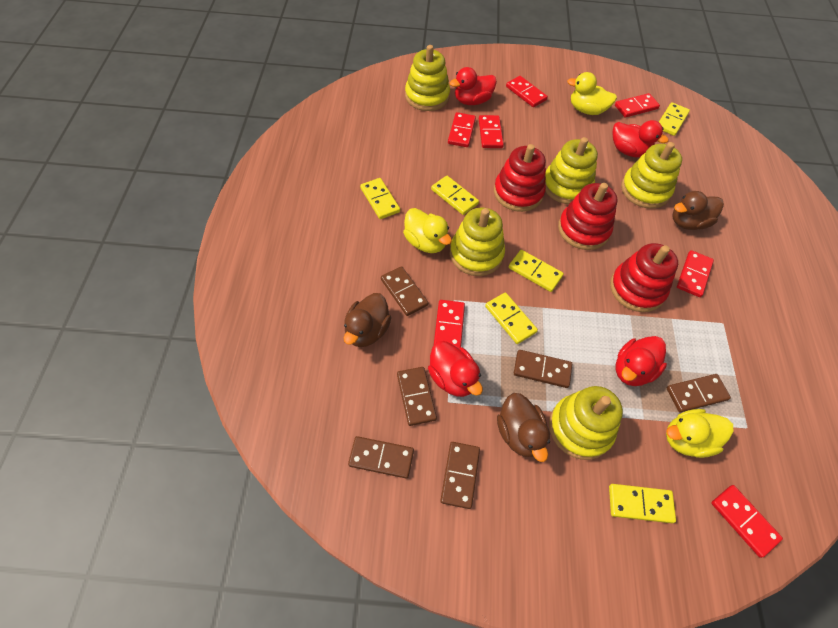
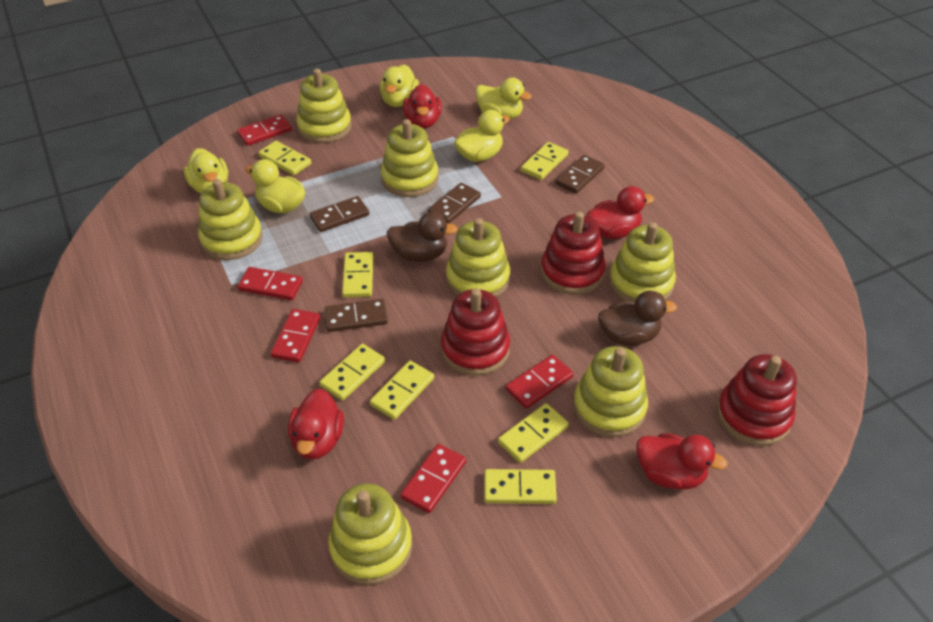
brown domino: [348,436,414,478] [381,266,428,316] [397,367,437,426] [440,442,480,509] [514,350,572,388] [667,374,731,412] = 6 -> [309,196,369,232] [324,299,388,332] [428,183,481,224] [555,155,605,194] = 4
brown duck: [344,293,392,347] [497,393,550,462] [672,191,724,230] = 3 -> [387,212,458,262] [598,291,677,346] = 2
red domino: [434,300,465,349] [448,112,476,147] [479,115,504,148] [506,76,548,107] [615,93,660,118] [677,250,714,297] [711,485,783,558] = 7 -> [237,115,292,146] [238,267,303,300] [270,309,321,362] [400,444,466,513] [506,355,574,409] = 5
yellow domino: [360,178,400,219] [431,176,479,215] [485,292,538,344] [509,250,564,292] [609,484,676,523] [659,102,690,136] = 6 -> [258,141,311,175] [319,344,385,401] [342,252,373,298] [370,360,434,420] [484,469,557,504] [498,403,569,463] [521,142,568,180] = 7
yellow duck: [403,208,452,253] [567,72,617,115] [666,409,734,458] = 3 -> [184,148,228,193] [245,159,305,213] [380,64,419,107] [454,110,510,162] [475,78,532,120] = 5
yellow stacking toy: [405,45,450,111] [450,208,505,276] [545,137,598,204] [549,386,623,460] [621,142,682,209] = 5 -> [198,179,263,260] [296,69,352,143] [328,483,412,585] [381,119,439,197] [446,218,510,297] [573,346,648,437] [609,222,676,303] = 7

